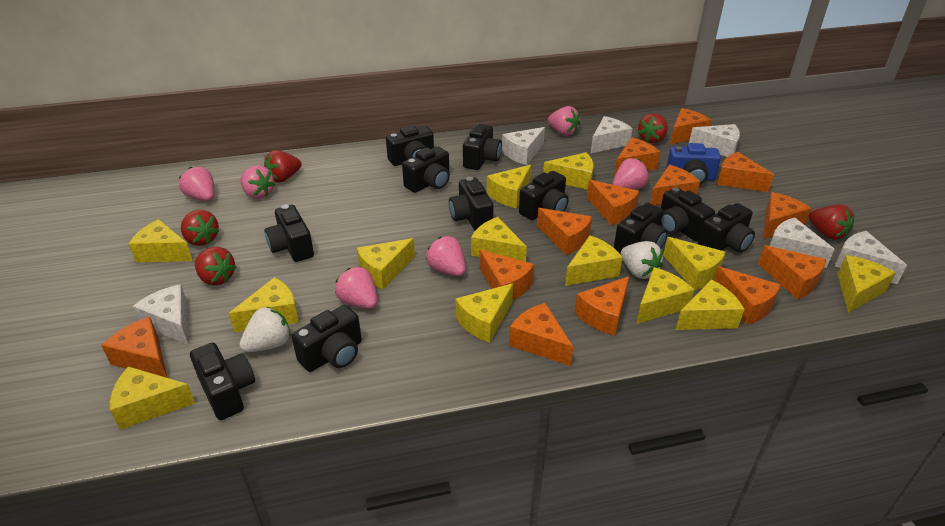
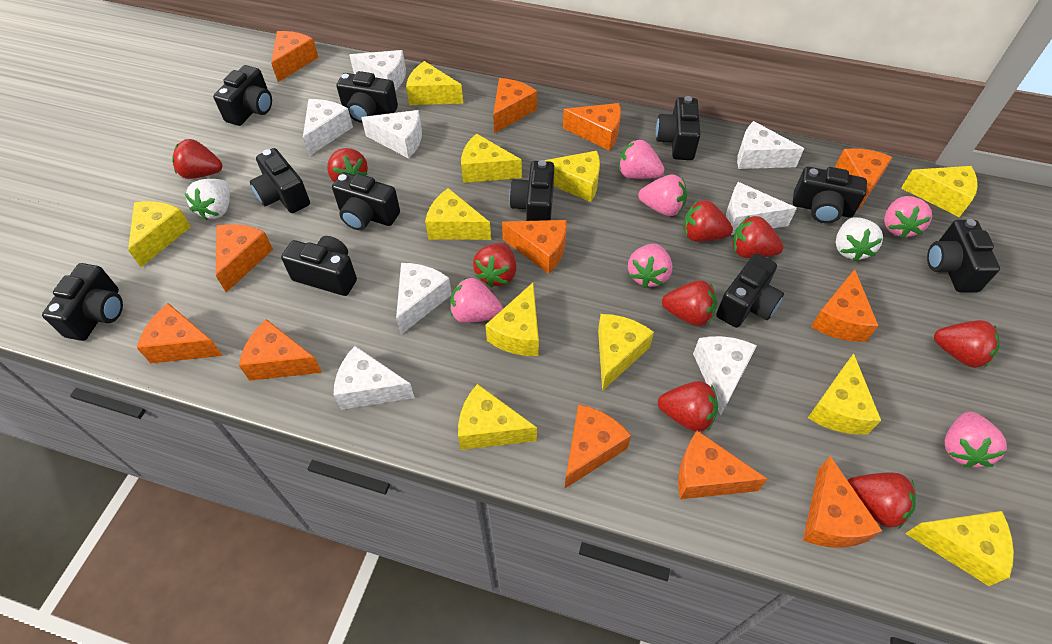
blue camera: [666,143,721,185] = 1 -> none = 0
orange cheese: [101,317,167,378] [479,249,534,300] [509,303,573,366] [537,208,592,255] [574,276,629,336] [587,180,639,225] [614,137,660,176] [650,165,700,205] [670,108,711,144] [714,266,781,325] [717,152,774,192] [758,245,826,300] [763,192,812,239] = 13 -> [137,303,223,363] [216,224,273,292] [239,319,322,381] [271,31,319,82] [493,78,537,133] [502,220,567,274] [563,103,621,151] [564,404,631,489] [678,431,767,499] [803,456,882,548] [811,269,878,342] [835,148,893,210] = 12
red strawberry: [181,210,219,246] [195,247,236,286] [264,150,302,182] [638,113,668,143] [809,204,854,240] = 5 -> [172,139,222,179] [327,148,368,182] [473,243,516,288] [658,381,718,432] [662,280,717,326] [683,200,733,242] [732,215,784,258] [848,472,916,529] [934,320,999,368] = 9
white cheese: [132,284,188,345] [502,127,545,165] [590,116,633,154] [689,124,740,157] [770,217,834,268] [835,231,907,284] = 6 -> [303,99,353,156] [334,346,415,410] [349,50,406,91] [361,110,422,159] [396,263,452,334] [693,336,757,415] [726,182,797,235] [737,121,804,169] = 8
yellow cheese: [110,366,195,430] [129,219,193,263] [229,277,299,332] [357,238,415,289] [455,283,513,343] [471,217,527,262] [487,165,531,208] [543,152,594,190] [565,235,623,286] [636,267,694,324] [663,237,726,290] [676,279,745,330] [838,255,896,313] = 13 -> [128,201,191,267] [406,61,463,105] [425,188,491,240] [458,384,537,450] [461,133,522,183] [485,283,539,356] [545,151,600,202] [598,314,654,391] [808,353,881,434] [901,166,978,217] [905,511,1014,586] = 11

